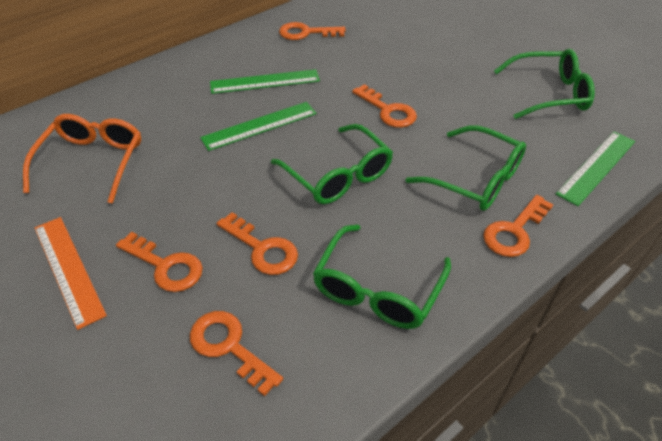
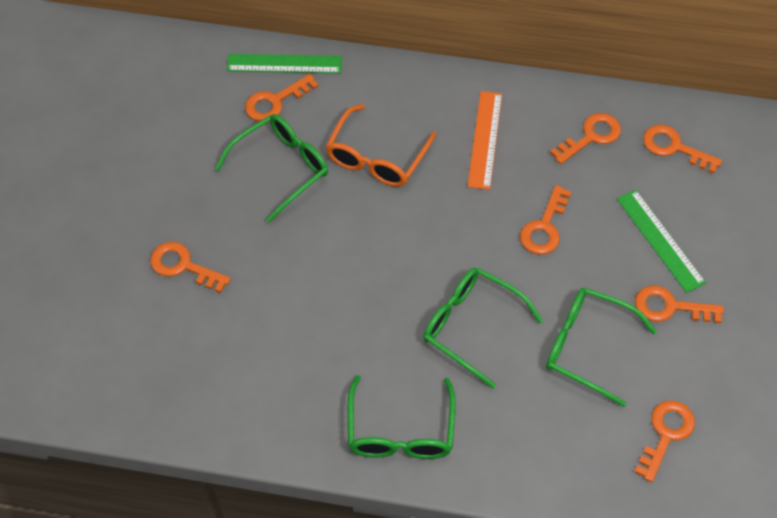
green ruler: [200,102,317,151] [210,69,320,94] [556,131,635,206] = 3 -> [227,54,342,73] [617,190,706,293] = 2
orange key: [116,232,203,292] [190,311,283,396] [217,212,298,275] [279,22,346,40] [352,84,417,128] [483,195,554,257] = 6 -> [150,242,231,293] [245,74,319,122] [520,185,571,255] [550,113,621,164] [635,285,724,323] [635,401,695,482] [643,125,722,174] = 7

